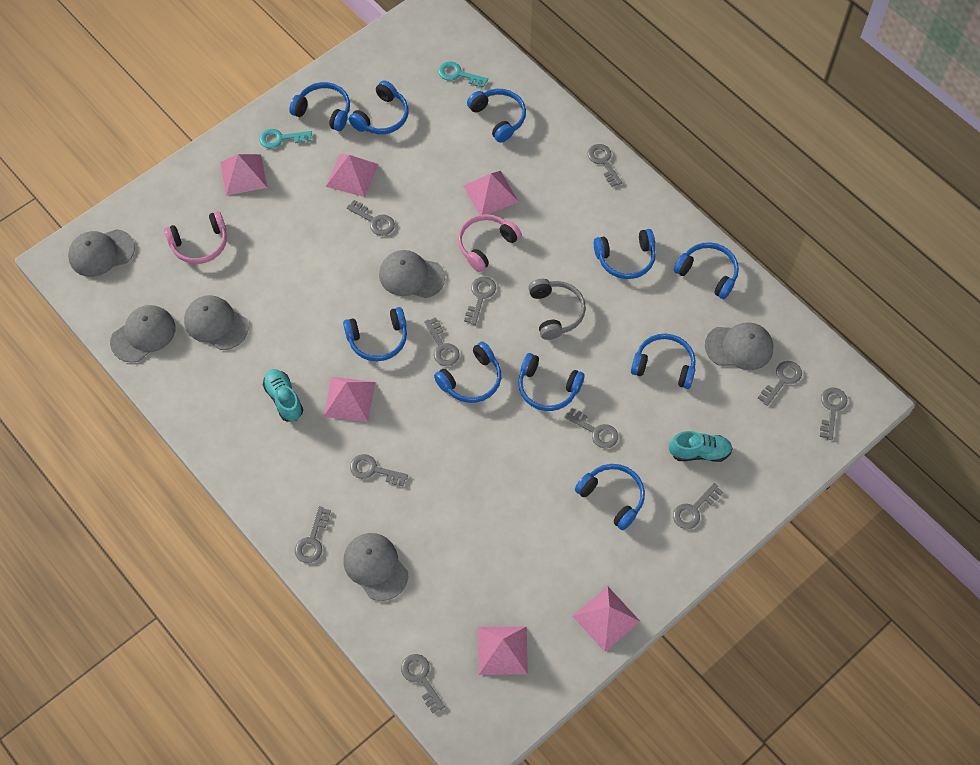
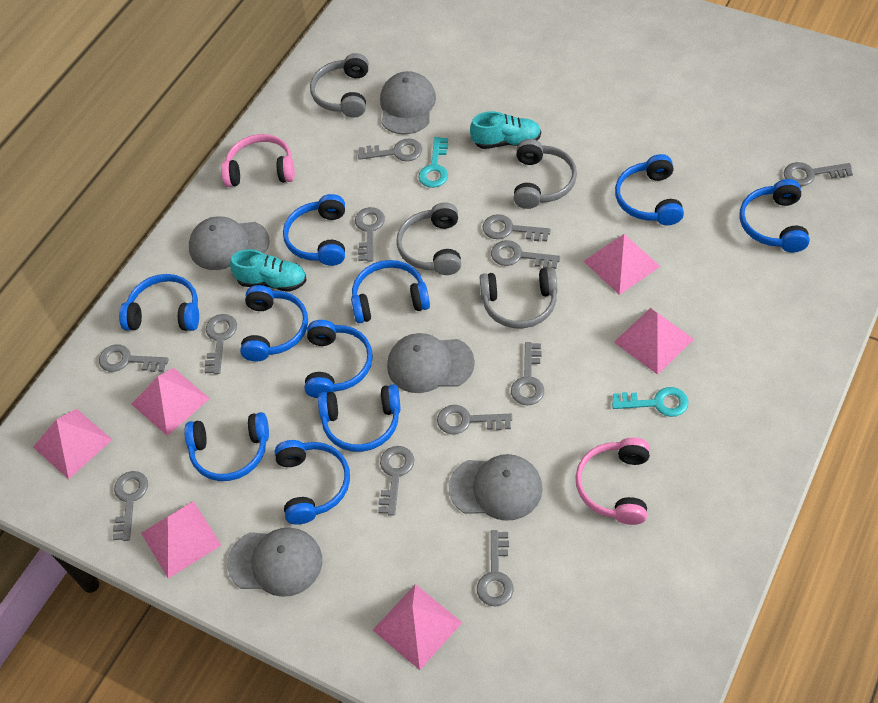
grey cap: [68,229,135,277] [110,305,176,363] [184,295,248,350] [343,533,408,601] [379,250,445,298] [705,322,774,370] = 6 -> [189,216,270,270] [227,528,322,597] [380,71,436,135] [387,333,475,393] [449,454,543,521] = 5
grey headphones: [528,279,586,340] = 1 -> [310,53,369,118] [396,203,461,275] [479,267,557,329] [514,139,577,209] = 4
grey key: [295,506,331,563] [347,200,395,236] [350,454,408,486] [401,654,445,713] [424,317,460,366] [464,277,496,325] [565,408,618,448] [587,144,622,187] [673,483,723,529] [758,361,802,406] [820,388,847,440] = 11 -> [99,344,169,372] [113,471,148,541] [204,314,237,374] [355,207,385,262] [358,138,422,161] [378,446,414,516] [437,405,512,435] [477,530,513,606] [483,214,551,242] [491,240,560,269] [511,342,544,406] [784,162,853,186] = 12

